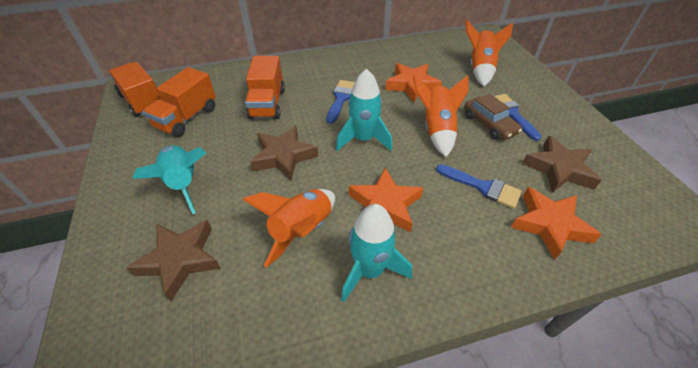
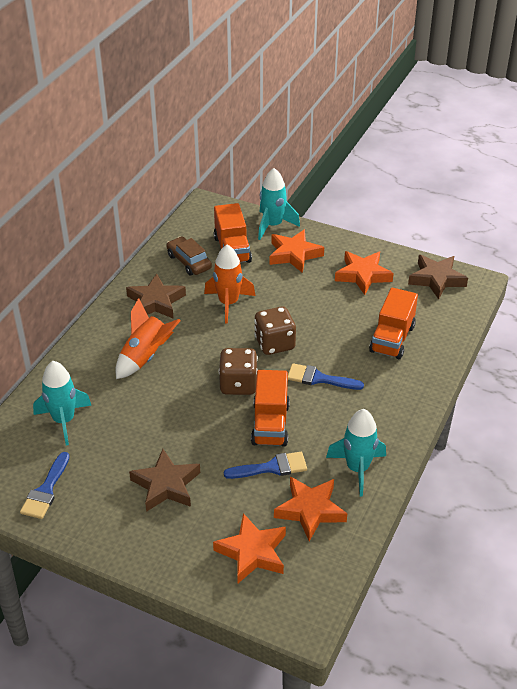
brown dice: none = 0 -> [219,348,258,395] [254,307,296,355] = 2
orange rocket: [242,189,335,268] [413,75,469,157] [465,20,513,86] = 3 -> [115,298,181,379] [204,245,255,324] = 2
orange star: [349,168,423,233] [385,63,442,102] [510,187,602,260] = 3 -> [213,513,286,583] [269,229,324,273] [274,477,347,541] [335,251,394,295] = 4

